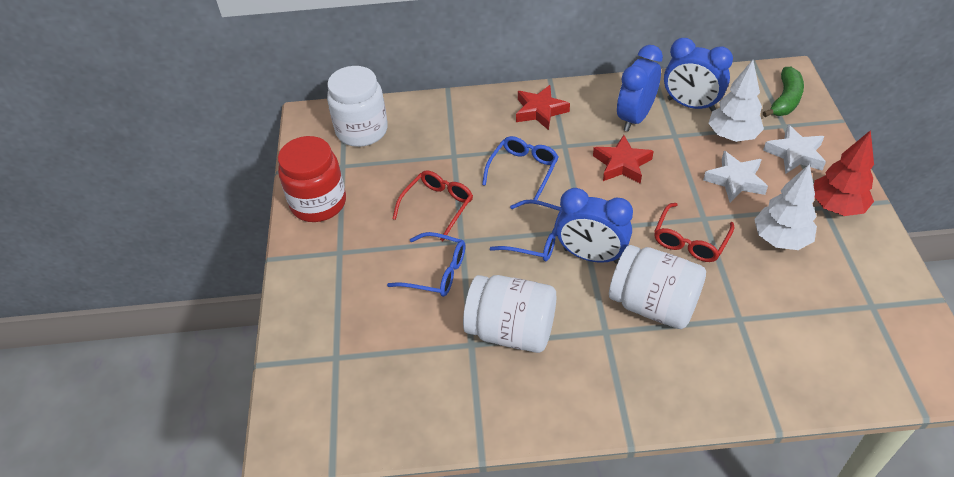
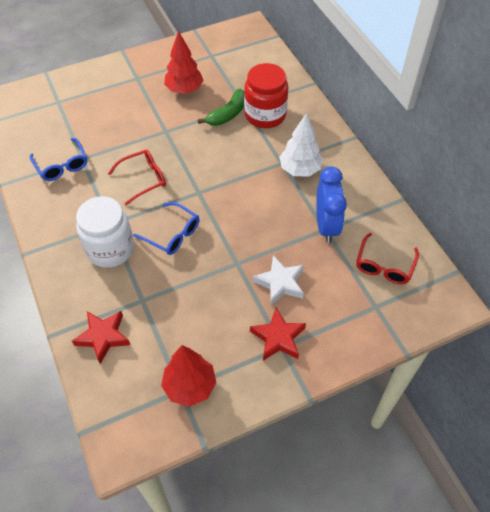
blue clock: [556,188,633,263] [617,45,663,131] [664,38,733,111] = 3 -> [316,167,347,243] = 1
blue glasses: [387,232,465,297] [482,136,559,200] [490,200,562,261] = 3 -> [30,138,87,181] [133,202,200,255] = 2
red tree: [814,130,874,216] = 1 -> [161,345,217,407] [164,31,203,94] = 2
white jar: [327,66,388,147] [463,275,556,353] [609,245,706,329] = 3 -> [76,196,134,268] = 1
white star: [703,151,768,202] [763,125,826,174] = 2 -> [253,255,304,306] = 1
white tree: [708,60,764,142] [754,164,817,250] = 2 -> [279,113,323,177] = 1

